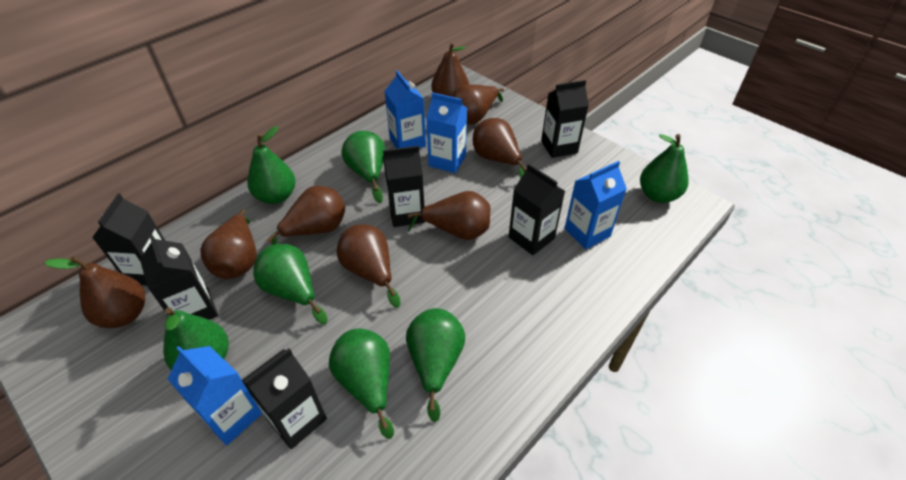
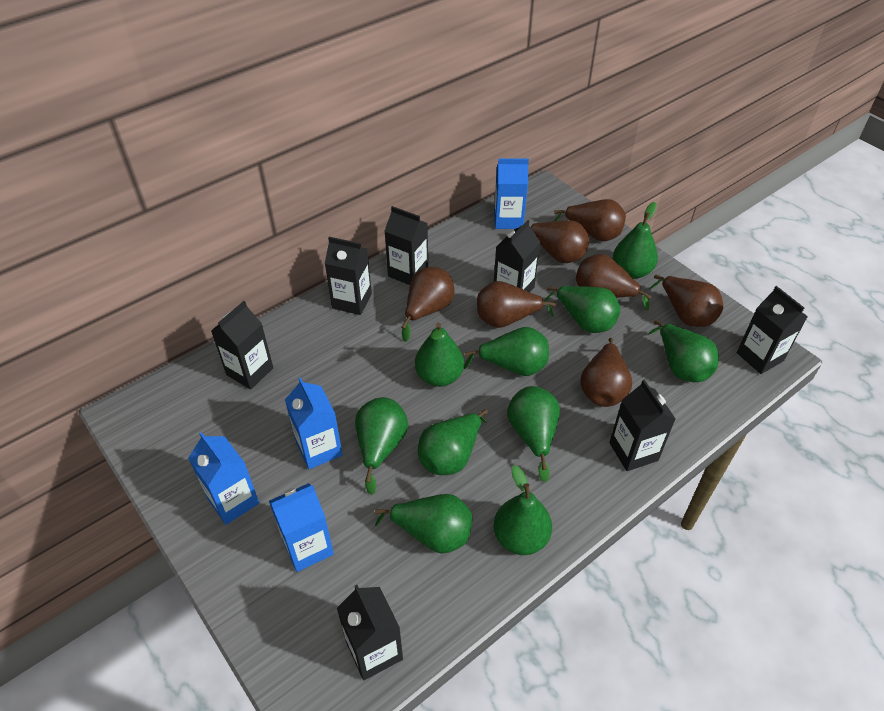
black carton: [92,193,165,286] [140,234,218,320] [242,348,327,449] [383,146,425,227] [508,164,565,255] [541,80,589,158] = 6 -> [211,301,273,389] [325,237,372,315] [337,585,403,680] [385,206,428,285] [494,220,540,292] [609,380,676,471] [737,286,808,374] = 7
brown pear: [44,256,145,328] [200,209,257,279] [267,186,345,245] [337,224,400,308] [408,191,490,240] [432,42,469,97] [451,84,504,124] [473,118,527,179] = 8 -> [402,267,454,342] [477,281,556,328] [519,220,590,263] [554,199,626,242] [576,254,652,310] [580,338,632,407] [649,274,723,327] = 7
green pear: [163,307,229,370] [247,126,295,204] [253,244,328,325] [329,329,394,439] [341,131,386,203] [406,308,465,422] [640,134,689,203] = 7 -> [355,397,408,495] [375,494,472,554] [415,323,464,387] [418,409,488,475] [464,327,549,376] [493,465,552,555] [507,386,560,482] [544,286,621,333] [613,202,658,279] [648,320,719,382] = 10

